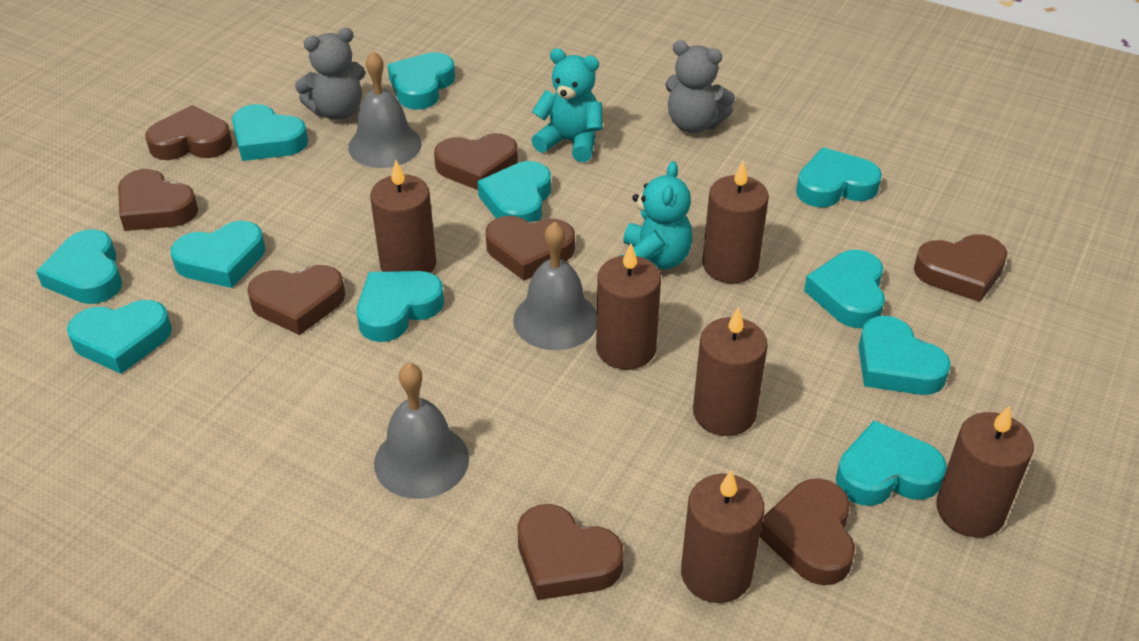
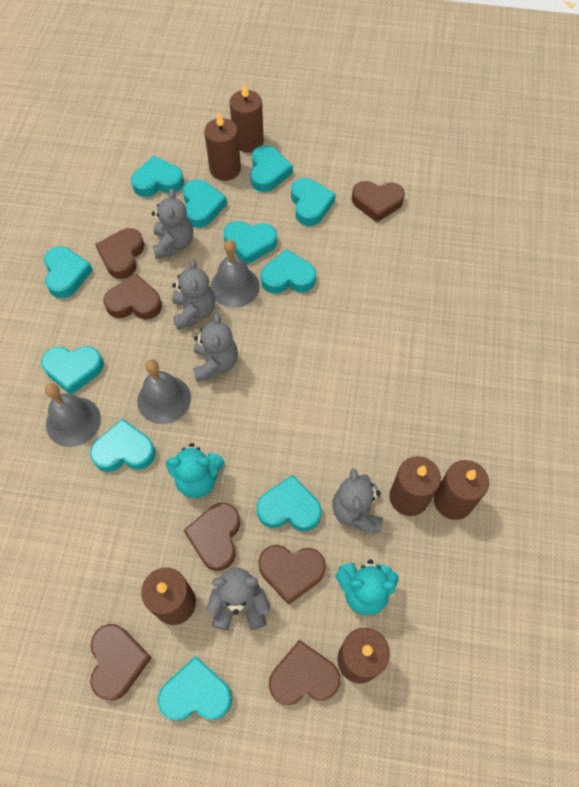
brown heart: [118,169,198,231] [145,105,232,160] [247,265,345,335] [434,133,518,190] [485,216,575,281] [517,504,624,600] [760,478,855,585] [914,234,1008,302] = 8 -> [90,624,152,700] [95,228,144,279] [103,274,162,320] [184,503,240,571] [258,545,326,605] [269,640,341,705] [352,181,405,222] = 7
grey teddy bear: [295,28,365,120] [665,40,735,133] = 2 -> [152,189,193,259] [172,259,215,330] [193,313,238,382] [206,568,270,630] [332,468,383,533] = 5

